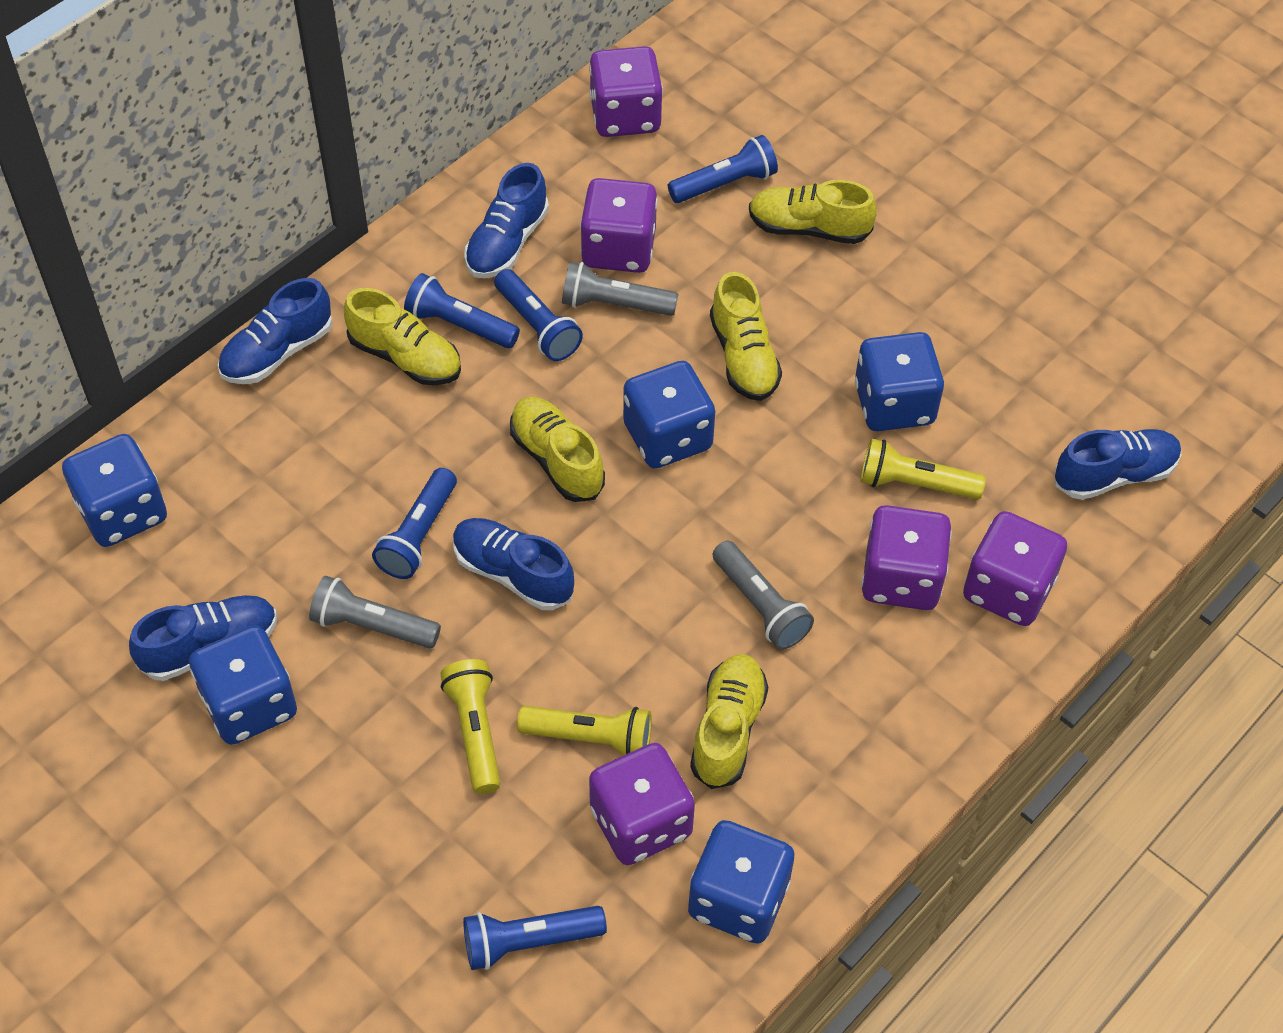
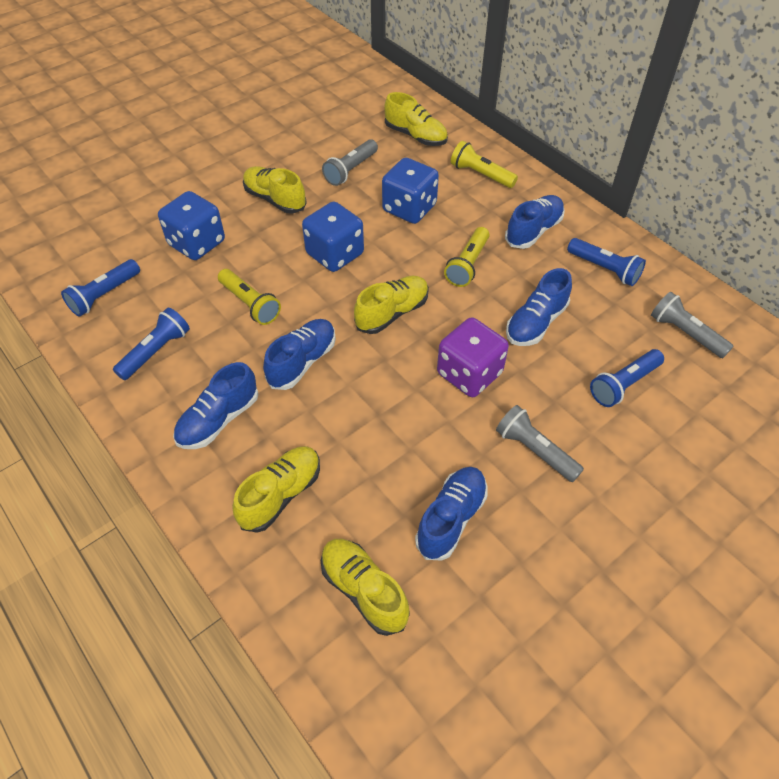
blue dice: [62,434,167,547] [189,625,297,745] [623,361,715,468] [688,820,795,944] [855,332,944,431] = 5 -> [158,191,225,260] [302,201,364,272] [382,157,439,224] = 3
blue flashlight: [372,468,457,579] [404,273,520,349] [463,906,607,970] [494,269,583,361] [668,135,778,203] = 5 -> [61,259,140,317] [113,308,190,380] [567,238,646,286] [590,349,664,407] = 4
purple dice: [580,178,658,273] [589,46,663,137] [589,743,695,865] [861,505,952,610] [963,511,1067,626] = 5 -> [437,317,509,397] = 1

